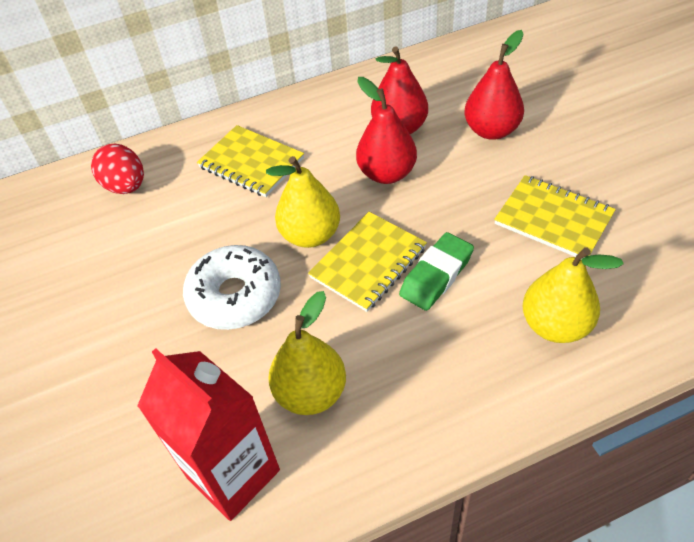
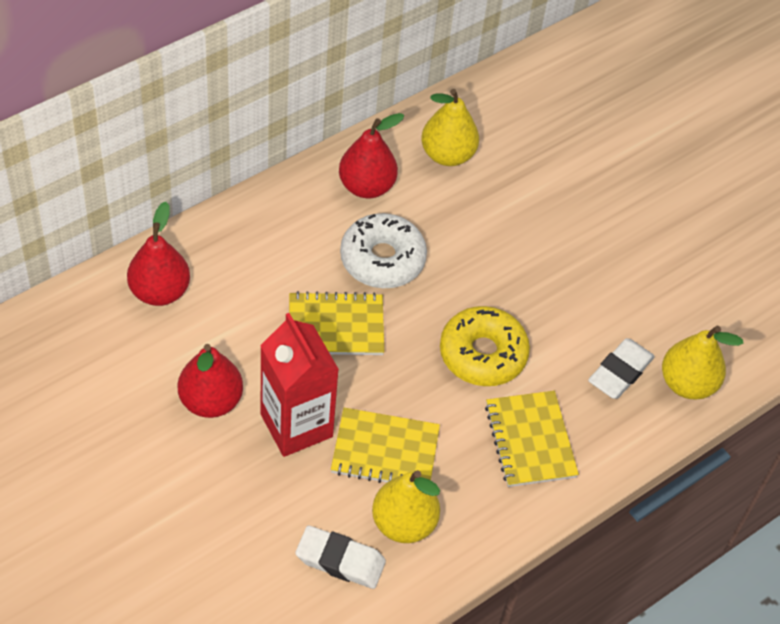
green eraser: [399,232,474,311] = 1 -> none = 0
red egg: [91,144,144,194] = 1 -> none = 0
white eraser: none = 0 -> [295,526,386,589] [588,338,655,399] = 2
yellow donut: none = 0 -> [440,306,530,386] = 1

